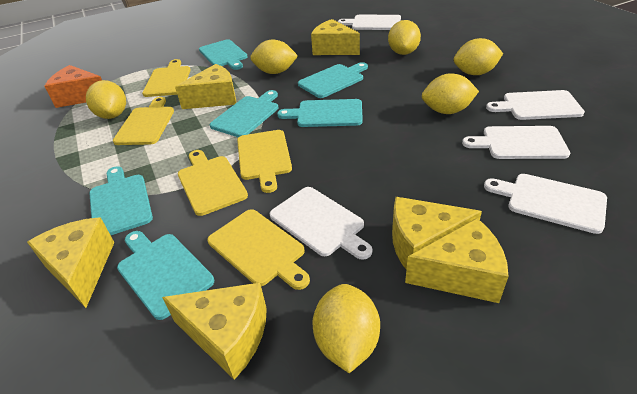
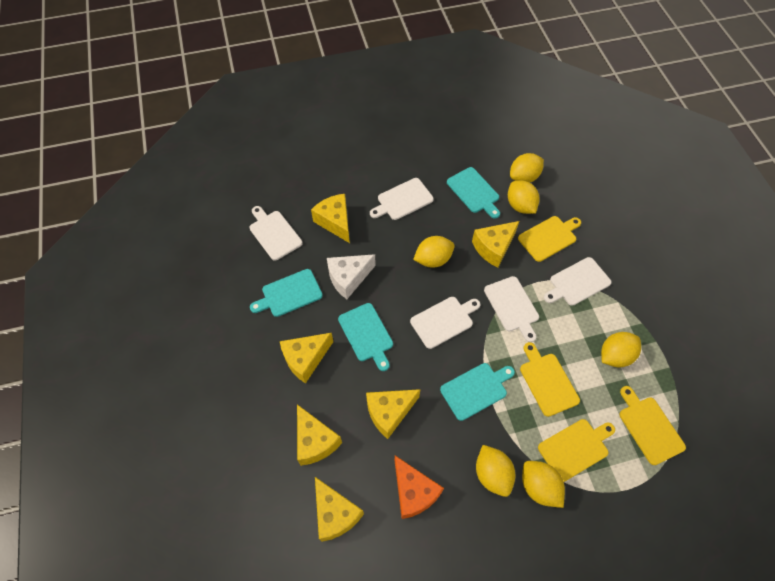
turquoise cutting board: [89,166,153,235] [117,231,214,320] [199,39,247,70] [210,90,278,138] [277,99,363,127] [298,62,368,98] = 6 -> [250,269,323,317] [338,303,393,371] [440,363,515,421] [447,167,500,219] = 4
white cheese: none = 0 -> [327,254,376,299] = 1
yellow cutting board: [113,97,174,145] [142,59,191,97] [178,150,248,216] [208,209,310,290] [237,130,292,193] = 5 -> [518,216,581,262] [520,342,580,417] [538,419,615,482] [619,386,686,465] = 4

